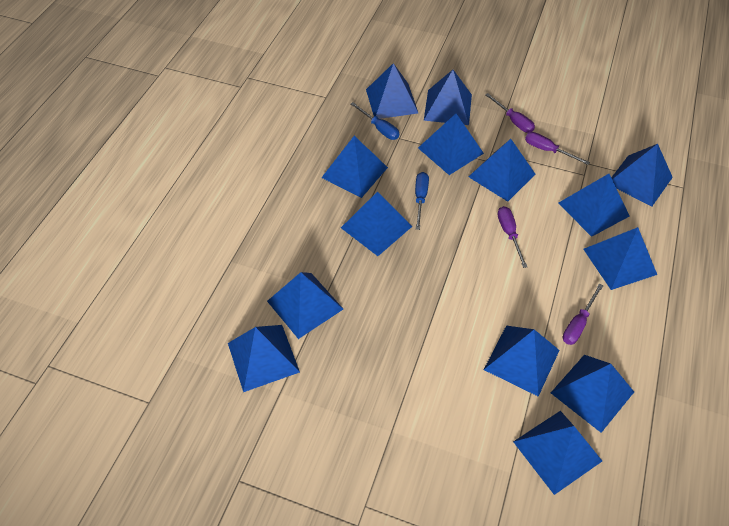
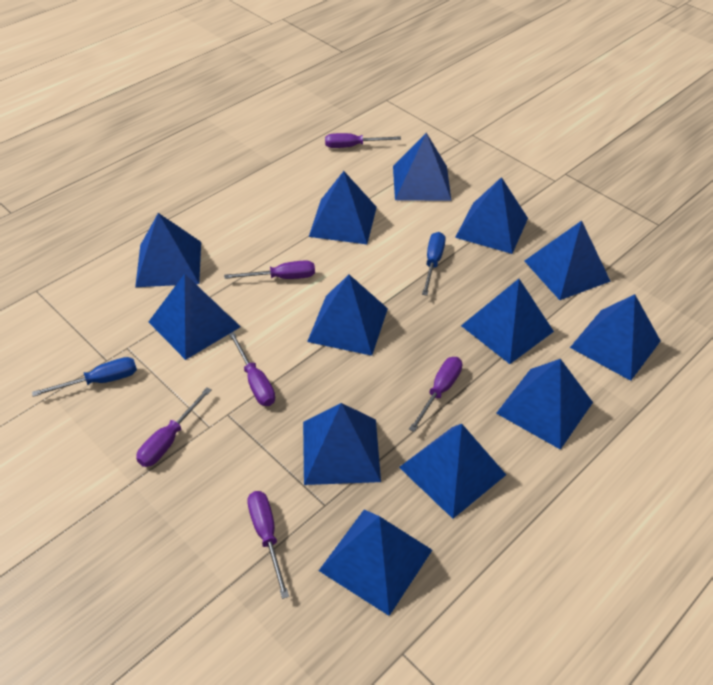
blue pyramid: [228,325,300,392] [267,272,343,339] [321,136,388,198] [341,192,412,256] [366,63,418,119] [418,114,484,175] [424,70,472,125] [469,139,535,202] [484,325,560,397] [513,411,602,495] [551,355,634,433] [559,174,629,237] [584,227,657,290] [611,144,673,207] = 14 -> [135,213,201,287] [149,274,241,360] [303,403,381,485] [307,275,388,356] [309,171,377,245] [319,510,432,616] [393,133,451,201] [399,424,506,519] [455,177,528,254] [461,279,554,364] [496,359,593,450] [525,221,611,300] [570,294,661,381] = 13
purple screwdriver: [485,93,535,133] [498,206,527,268] [525,132,590,165] [563,284,603,345] = 4 -> [136,387,212,467] [224,260,315,279] [229,332,275,406] [247,491,289,599] [325,133,401,148] [409,357,462,432] = 6

